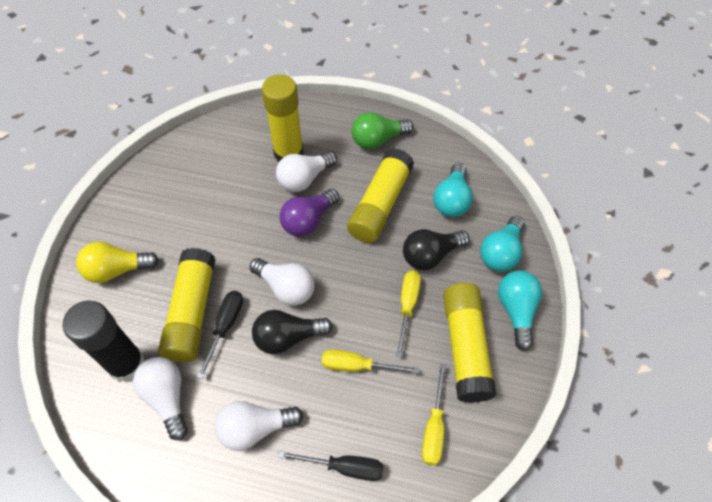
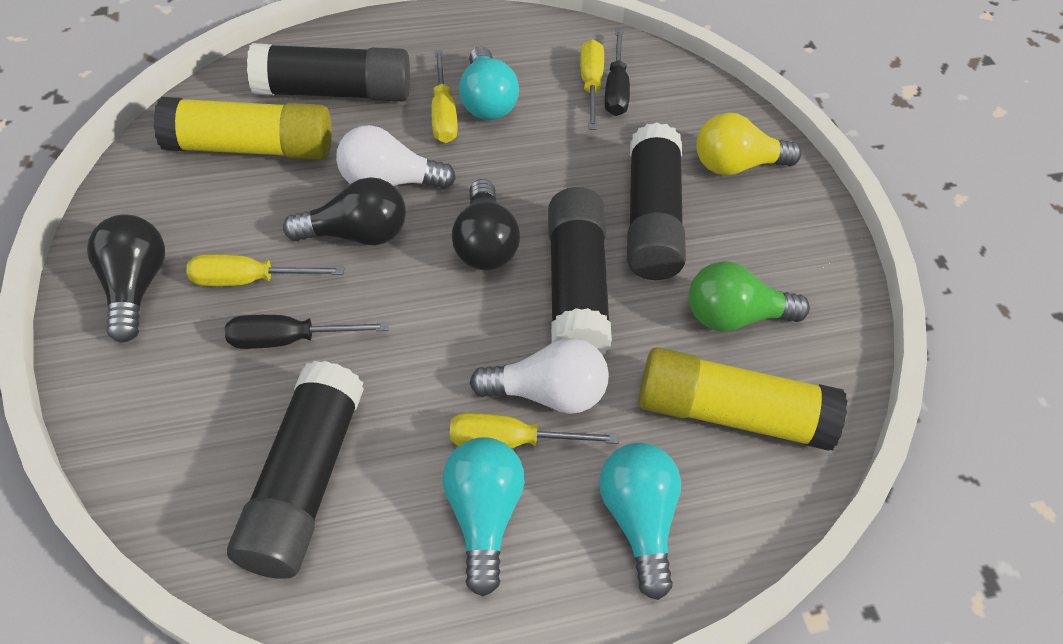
black glue stick: [63,300,145,382] = 1 -> [227,361,364,579] [247,43,410,101] [548,187,612,355] [627,122,686,280] = 4
black light bulb: [252,310,333,354] [403,229,470,270] = 2 -> [87,215,165,343] [283,177,406,245] [452,179,520,270] = 3
purple light bulb: [280,189,339,237] = 1 -> none = 0
white light bulb: [133,357,188,440] [215,401,303,451] [250,258,315,306] [276,151,337,192] = 4 -> [336,125,456,189] [470,338,609,414] = 2
yellow glue stick: [158,248,216,362] [262,74,304,162] [347,148,414,243] [443,283,497,403] = 4 -> [153,97,332,160] [638,347,847,451] = 2
yellow screwdriver: [321,350,419,374] [396,270,421,357] [422,364,446,466] = 3 -> [187,254,344,286] [431,50,458,143] [450,413,618,448] [580,39,604,130] = 4

